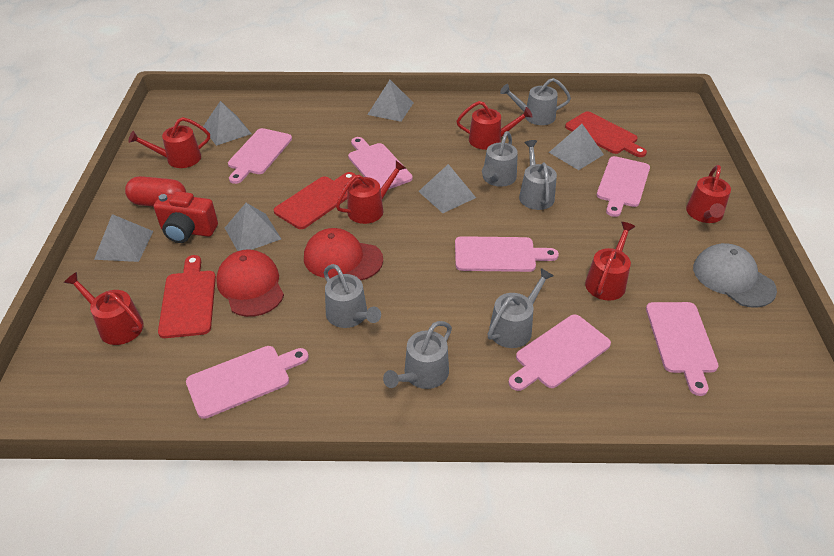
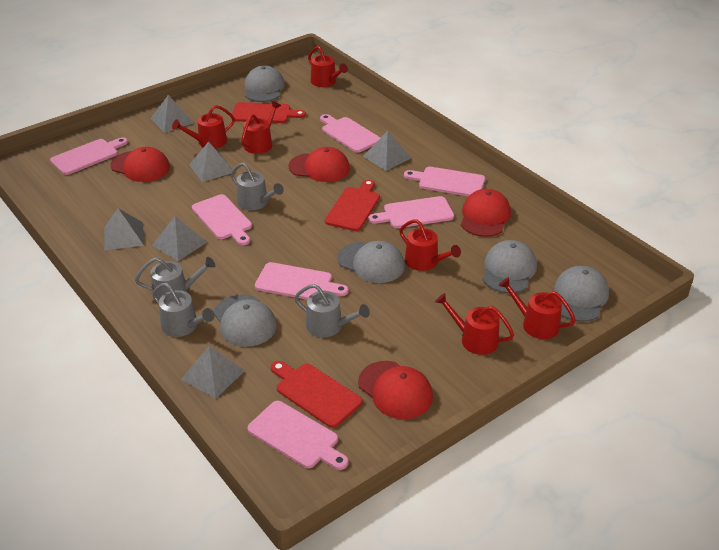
grey cap: [693,243,777,307] = 1 -> [214,295,277,347] [245,65,285,102] [337,241,405,283] [482,240,537,293] [554,266,609,322] = 5
grey watering can: [324,264,381,328] [383,321,452,389] [482,131,518,187] [487,268,554,348] [500,78,571,125] [519,140,557,210] = 6 -> [135,257,216,303] [152,283,215,337] [231,162,284,210] [294,284,370,337] = 4
red camera: [154,191,218,243] = 1 -> none = 0
red cap: [216,250,284,317] [304,228,383,280] = 2 -> [110,147,170,182] [288,147,350,182] [358,361,433,419] [461,189,511,237] = 4
red capsule: [125,176,186,207] = 1 -> none = 0

